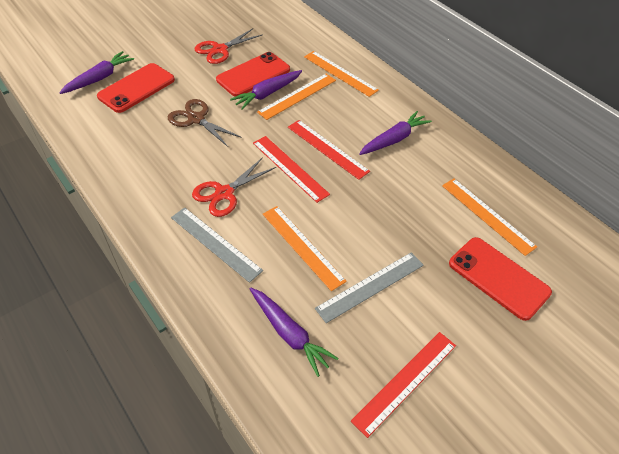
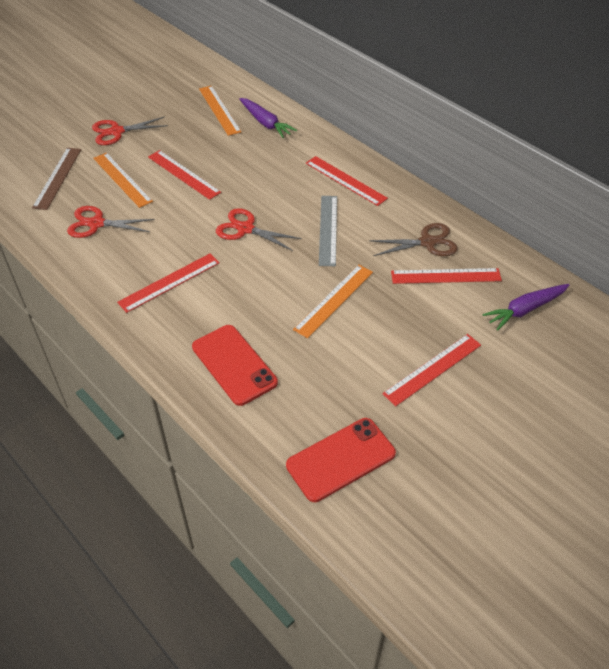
brown ruler: none = 0 -> [32,148,81,210] = 1
grey ruler: [171,208,263,283] [315,252,424,323] = 2 -> [319,196,337,266] = 1
orange ruler: [257,74,336,120] [263,206,347,291] [304,51,379,97] [442,178,537,256] = 4 -> [93,153,153,208] [199,86,241,136] [293,265,373,338] = 3
purple carrot: [59,51,134,94] [230,70,302,110] [250,288,338,377] [359,111,432,155] = 4 -> [239,98,297,138] [482,284,569,331] = 2
red phone: [97,63,175,113] [216,52,290,97] [449,237,552,321] = 3 -> [192,325,278,406] [286,418,396,502] = 2
red ruler: [253,136,330,203] [288,120,370,180] [351,332,456,438] = 3 -> [117,254,220,313] [148,150,221,200] [306,156,388,206] [382,334,481,406] [391,268,502,284] = 5
red scissors: [192,157,276,217] [194,28,263,64] = 2 -> [67,206,155,238] [92,117,168,145] [216,208,302,251] = 3

